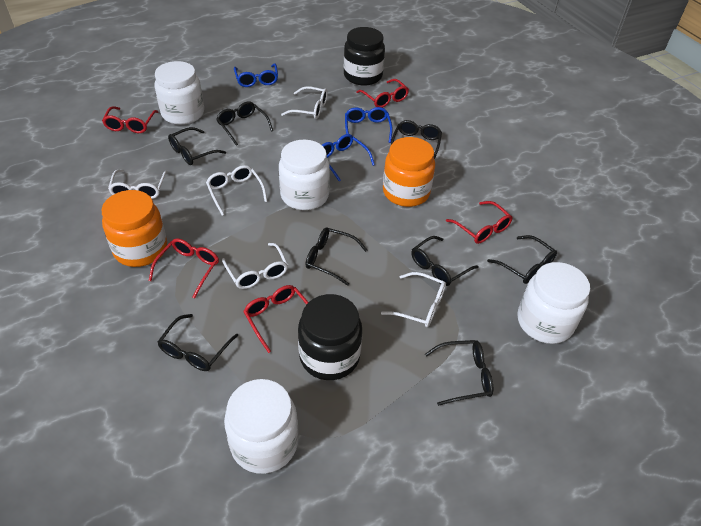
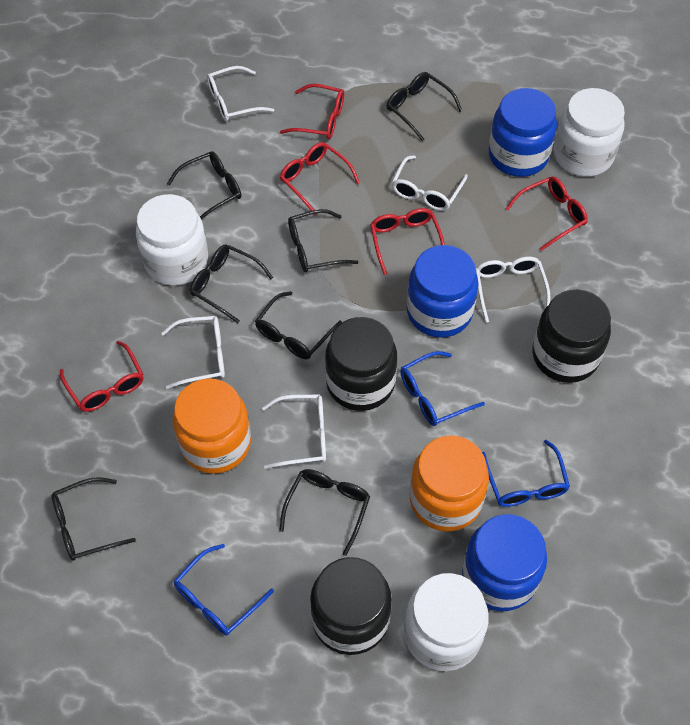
black glasses: [158,314,238,371] [168,127,226,165] [216,101,273,146] [306,227,367,286] [391,120,442,159] [412,236,479,286] [425,340,493,406] [487,235,557,284] = 8 -> [51,477,136,561] [167,151,241,220] [190,244,273,323] [255,291,342,359] [279,469,370,556] [288,209,358,272] [387,72,462,141] = 7
black jar: [298,294,362,380] [344,27,385,86] = 2 -> [310,557,392,655] [325,317,397,411] [532,289,611,383] = 3
blue jar: none = 0 -> [407,245,479,338] [462,514,547,611] [489,88,557,177] = 3
white jar: [154,61,204,125] [224,379,298,474] [279,140,330,210] [517,262,590,344] = 4 -> [136,194,208,286] [404,573,489,671] [554,88,625,177] = 3

